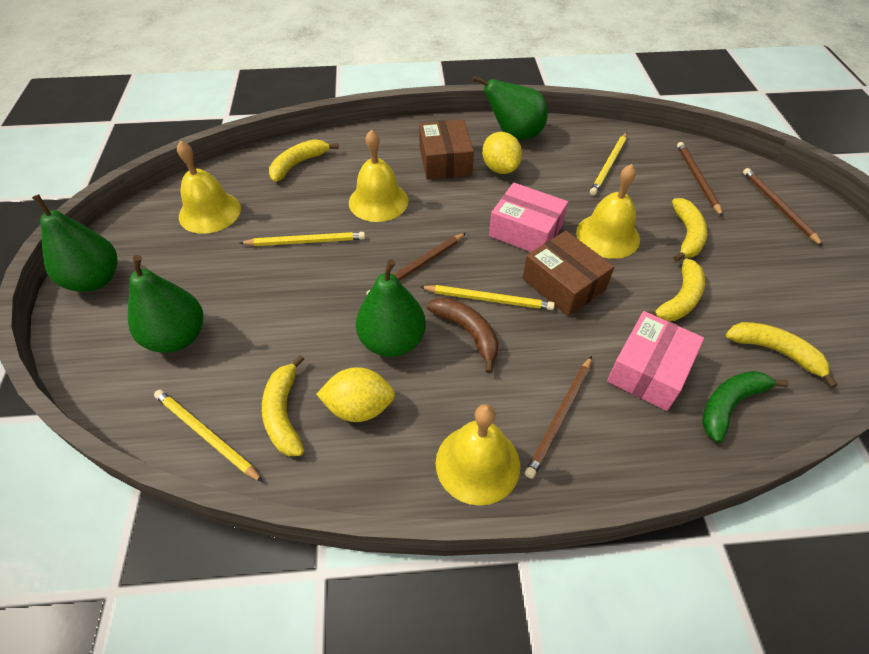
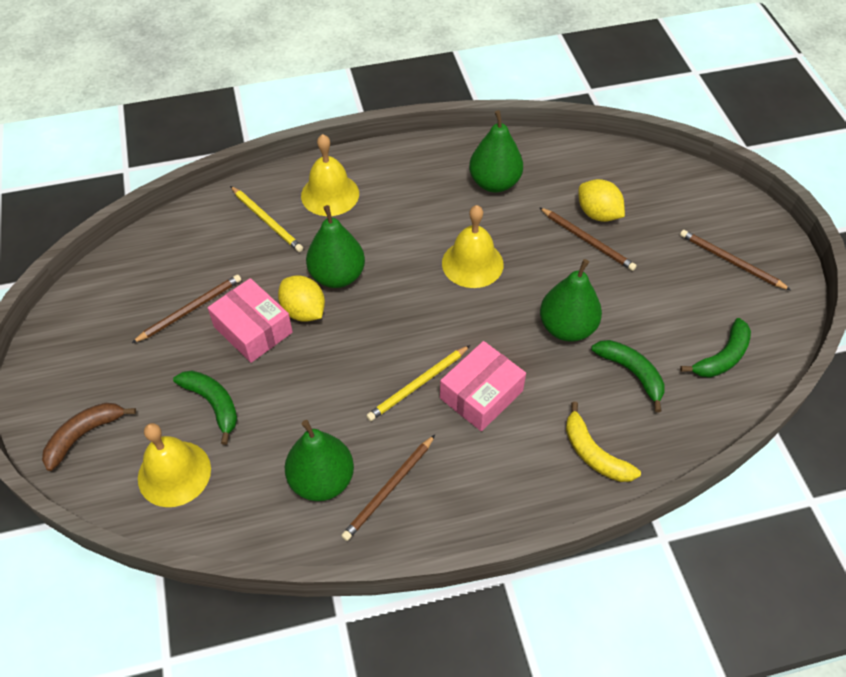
brown box: [419,119,474,180] [523,231,614,316] = 2 -> none = 0
green banana: [702,371,789,443] = 1 -> [173,371,238,445] [591,340,665,412] [680,318,751,378] = 3
yellow banana: [262,355,304,456] [269,139,339,182] [648,259,705,321] [672,198,708,262] [726,322,838,388] = 5 -> [566,402,641,482] = 1
yellow bell: [177,140,241,234] [349,129,409,222] [436,404,520,506] [576,164,640,259] = 4 -> [138,423,211,507] [301,134,359,216] [442,205,504,288] = 3
yellow pencil: [154,390,263,482] [240,232,365,246] [420,285,555,310] [590,132,627,195] = 4 -> [230,186,303,252] [366,345,470,421] = 2

